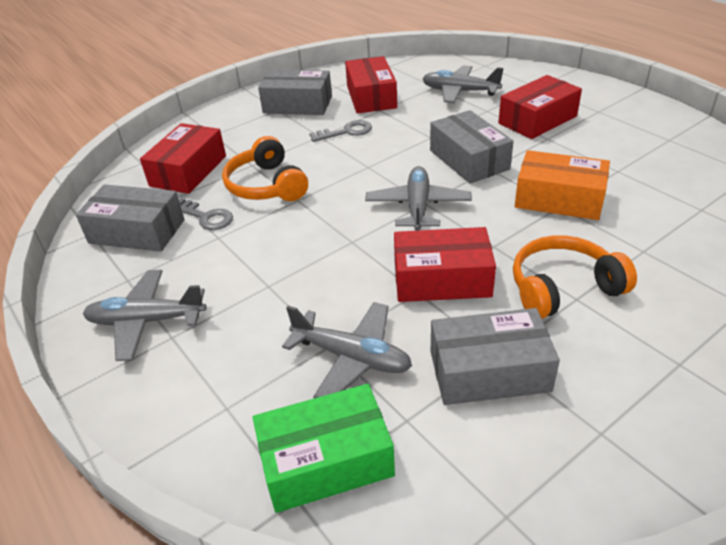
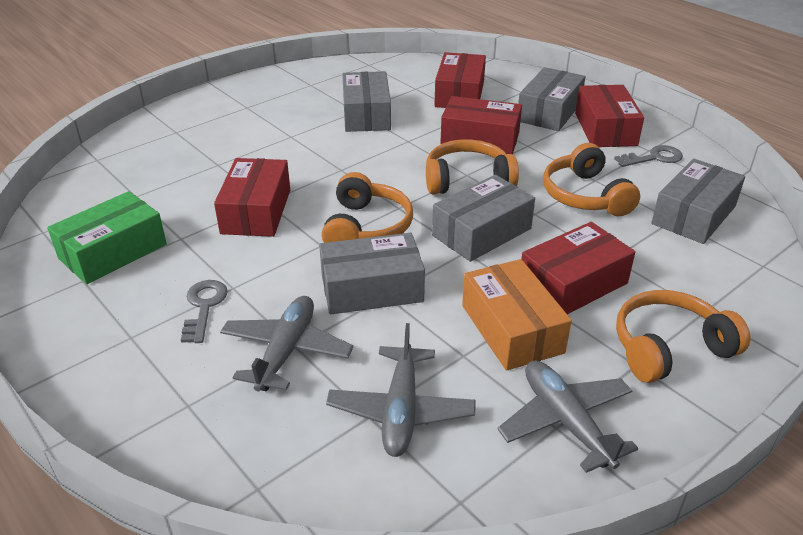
grey box: [76,184,185,252] [258,70,332,115] [430,110,514,184] [431,308,560,405] = 4 -> [319,233,425,314] [342,71,391,132] [432,175,535,262] [518,67,586,131] [651,159,745,244] = 5
grey plane: [83,270,206,361] [282,302,412,398] [365,166,472,231] [423,65,504,103] = 4 -> [220,296,353,392] [326,323,476,457] [497,360,638,473] = 3
orange headphones: [222,136,308,201] [513,235,637,319] = 2 -> [322,172,413,243] [426,139,519,194] [543,143,640,216] [616,290,750,383] = 4
red box: [140,123,226,194] [345,56,397,114] [394,227,496,302] [498,75,582,139] = 4 -> [214,158,290,237] [434,52,486,108] [440,96,522,155] [522,222,635,314] [575,85,644,147] = 5

